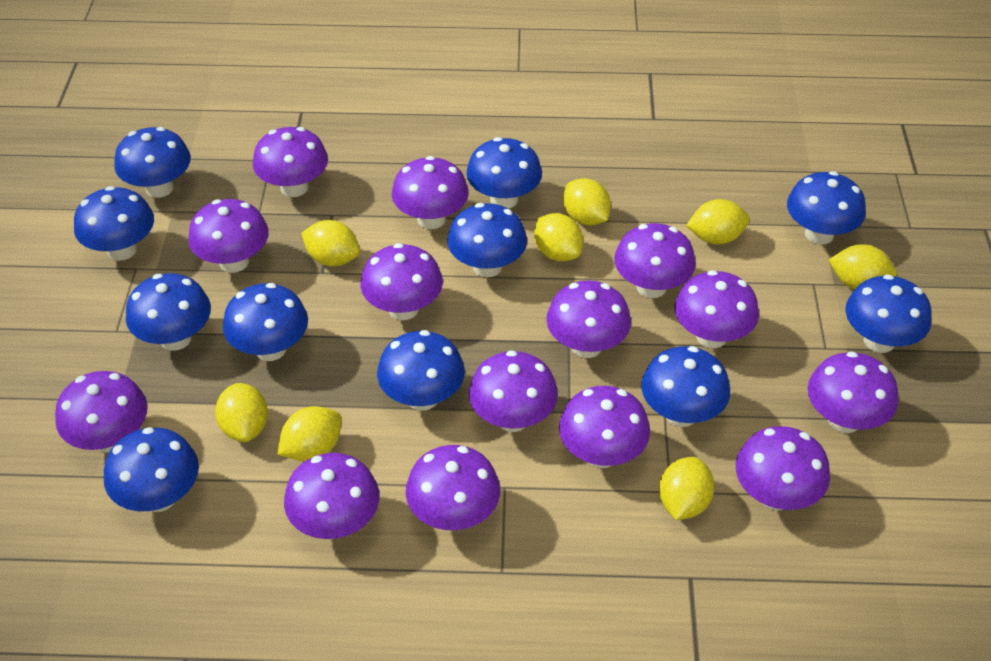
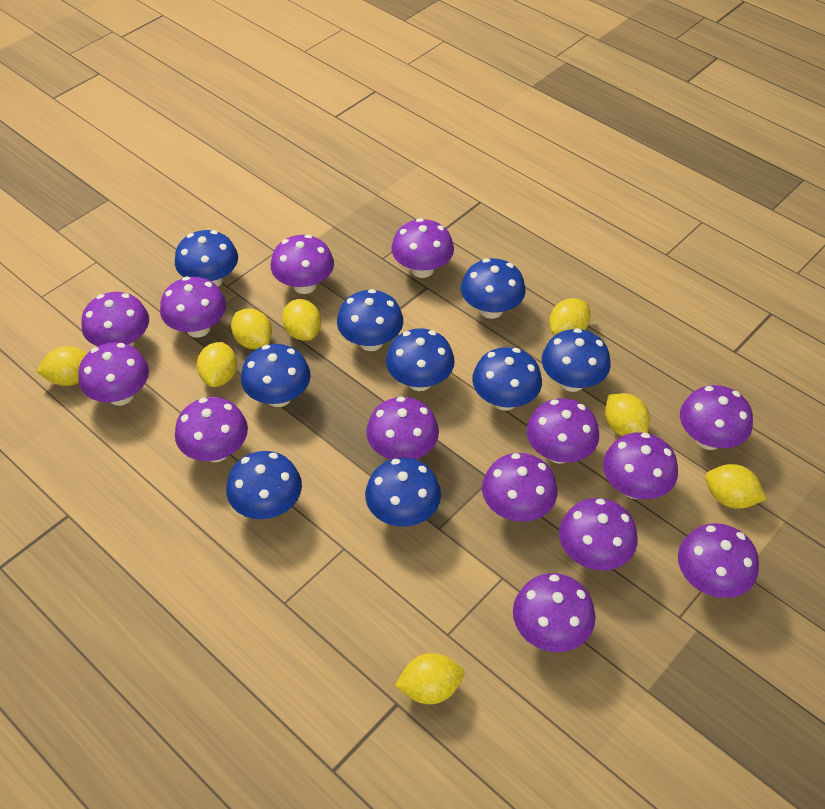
blue mushroom: [74,186,154,261] [104,427,199,512] [114,127,191,198] [126,273,211,351] [223,283,308,361] [377,330,465,411] [447,203,527,277] [466,137,542,209] [641,346,730,427] [787,171,866,245] [845,274,932,353] = 11 -> [175,230,238,287] [226,451,302,519] [241,344,311,407] [337,289,403,351] [365,458,441,527] [386,328,455,391] [461,258,526,319] [472,347,542,411] [542,328,611,392] = 9

